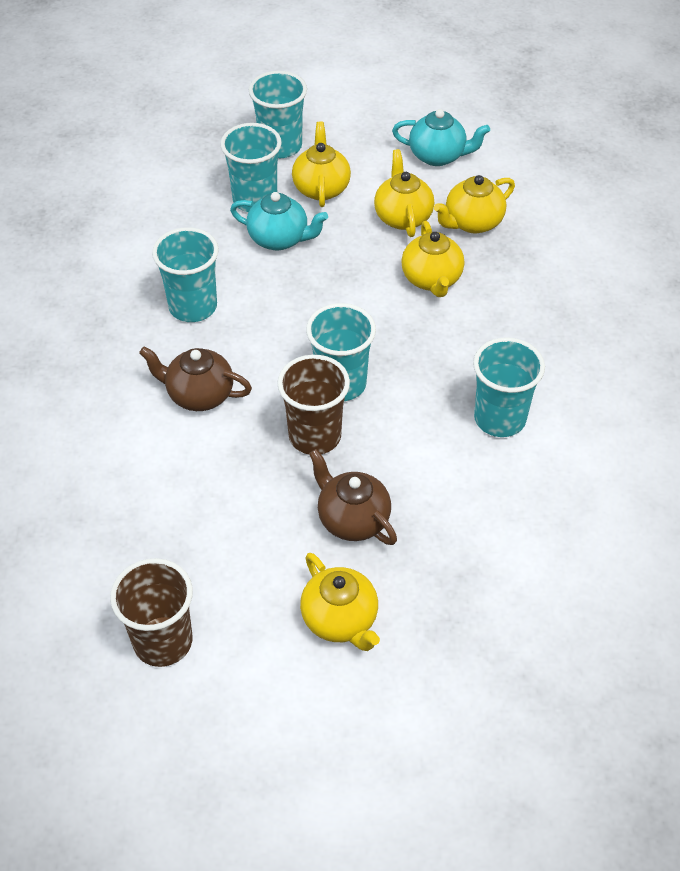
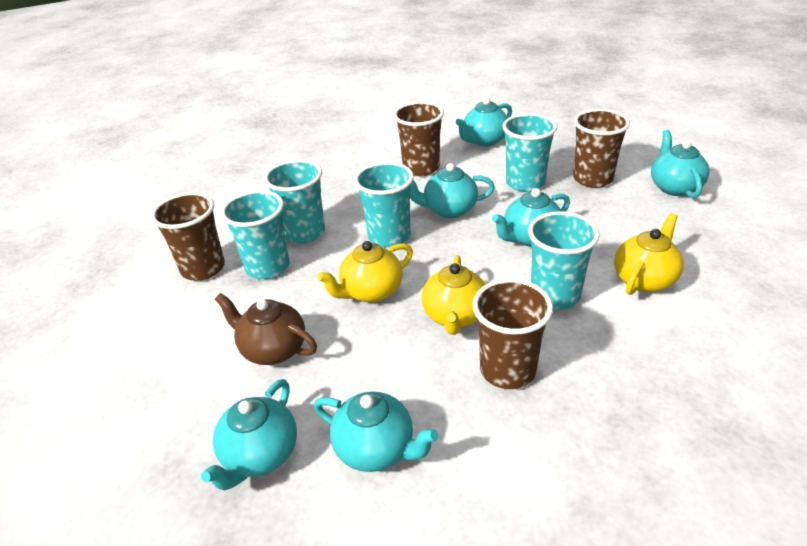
brown cup: [110,558,193,667] [277,355,350,454] = 2 -> [151,192,225,281] [393,102,444,176] [472,279,553,389] [573,109,630,188] = 4
brown teapot: [139,347,252,411] [309,449,397,545] = 2 -> [215,293,317,365] = 1
turquoise teapot: [230,192,328,250] [392,109,490,166] = 2 -> [201,379,297,491] [314,392,438,472] [410,163,495,218] [456,98,512,146] [492,188,570,247] [651,130,710,198] = 6
yellow teapot: [292,121,351,207] [300,553,380,651] [374,149,434,237] [401,221,464,297] [434,175,515,233] = 5 -> [317,241,413,303] [422,255,486,335] [614,213,684,295] = 3

